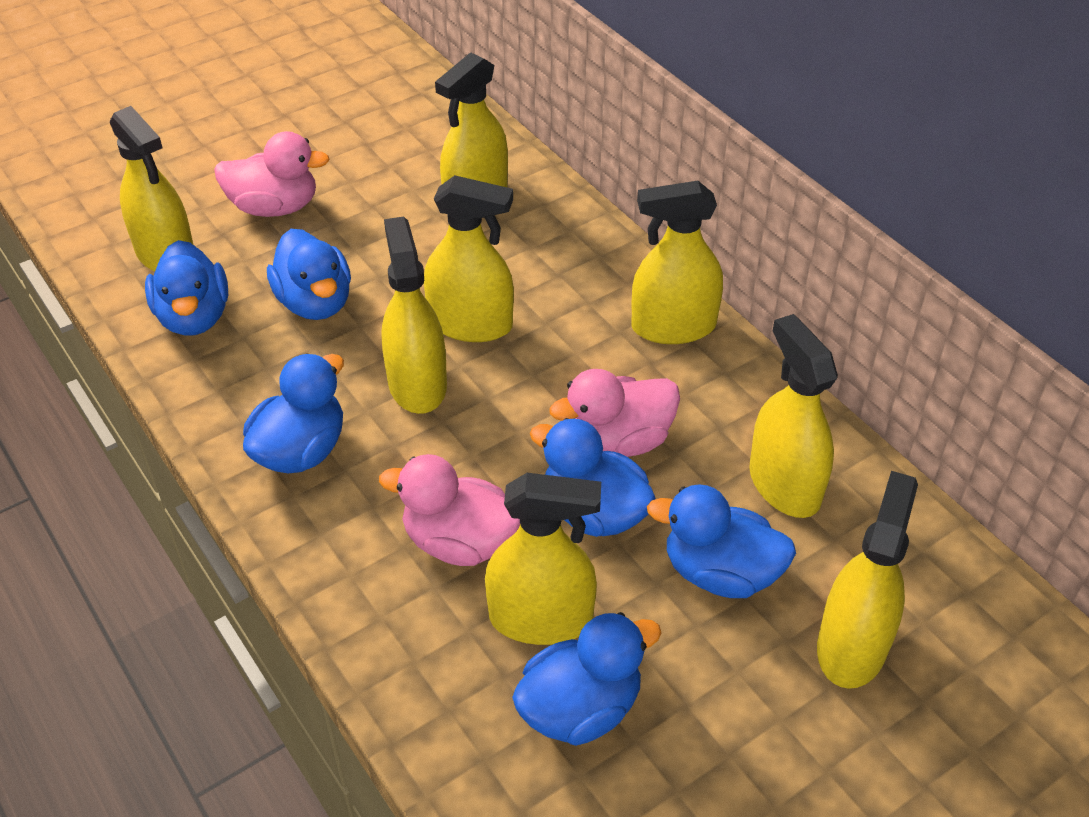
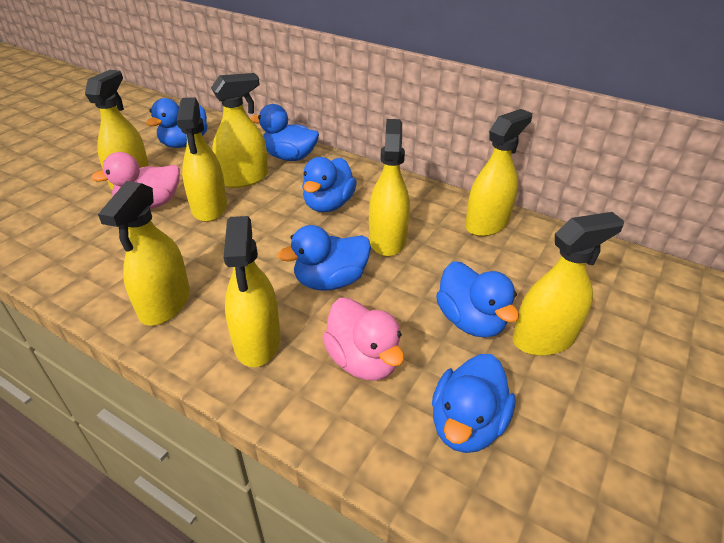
pink duck: [214,131,330,217] [379,454,520,566] [549,369,680,457] = 3 -> [91,152,180,209] [322,298,404,381] = 2

